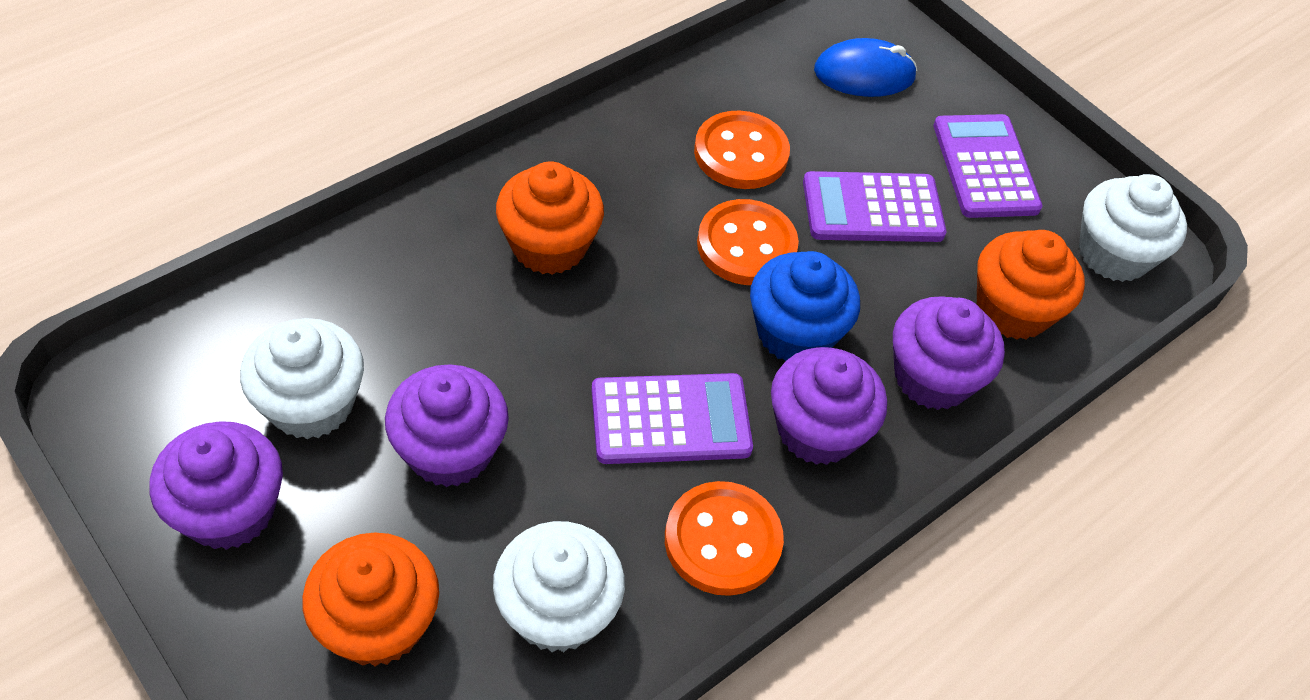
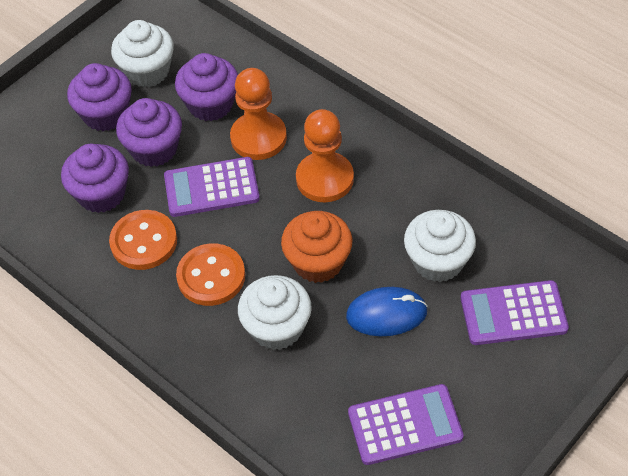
blue cupcake: [750,251,860,361] = 1 -> none = 0
orange button: [665,481,784,596] [694,110,790,189] [697,199,799,285] = 3 -> [109,210,177,270] [176,243,245,306] = 2
orange cupcake: [302,532,439,667] [496,162,604,275] [977,230,1085,340] = 3 -> [281,211,352,283] = 1
orange pawn: none = 0 -> [230,68,287,160] [296,109,354,202] = 2

